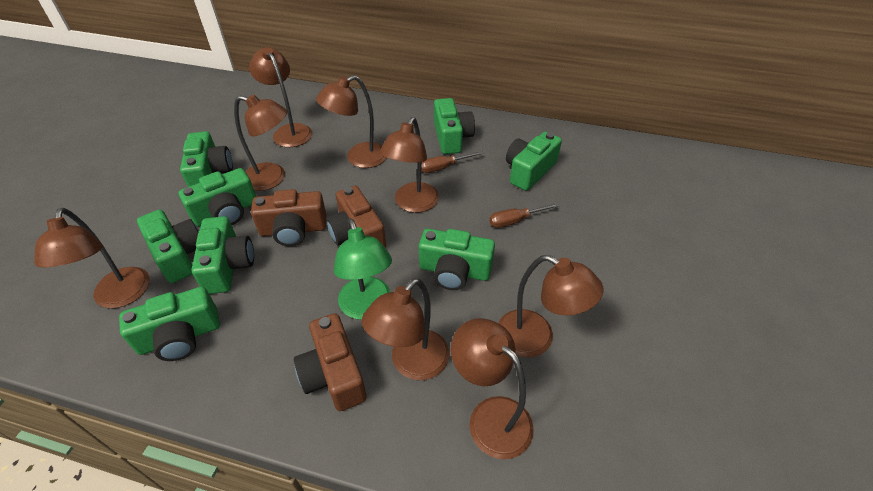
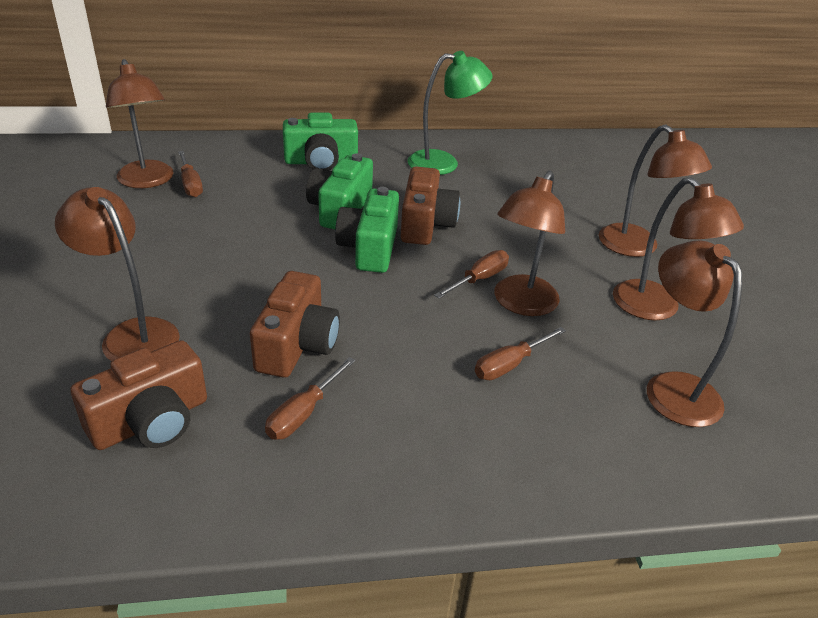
brown lamp: [34,208,150,308] [234,95,287,191] [249,47,312,147] [316,75,387,168] [362,278,449,380] [380,117,439,213] [451,318,534,459] [498,255,603,357] = 8 -> [55,187,180,361] [106,59,174,188] [495,171,565,316] [599,124,712,257] [613,177,744,320] [647,241,742,427] = 6
brown screwdriver: [421,151,483,173] [489,203,559,228] = 2 -> [178,151,203,198] [265,357,356,440] [434,250,509,299] [475,327,566,380] = 4
green camera: [119,287,220,361] [137,210,199,283] [179,168,256,227] [180,131,233,187] [191,216,254,294] [419,228,495,290] [434,98,475,154] [506,132,562,191] = 8 -> [283,113,358,170] [306,153,373,229] [335,187,399,273] = 3

